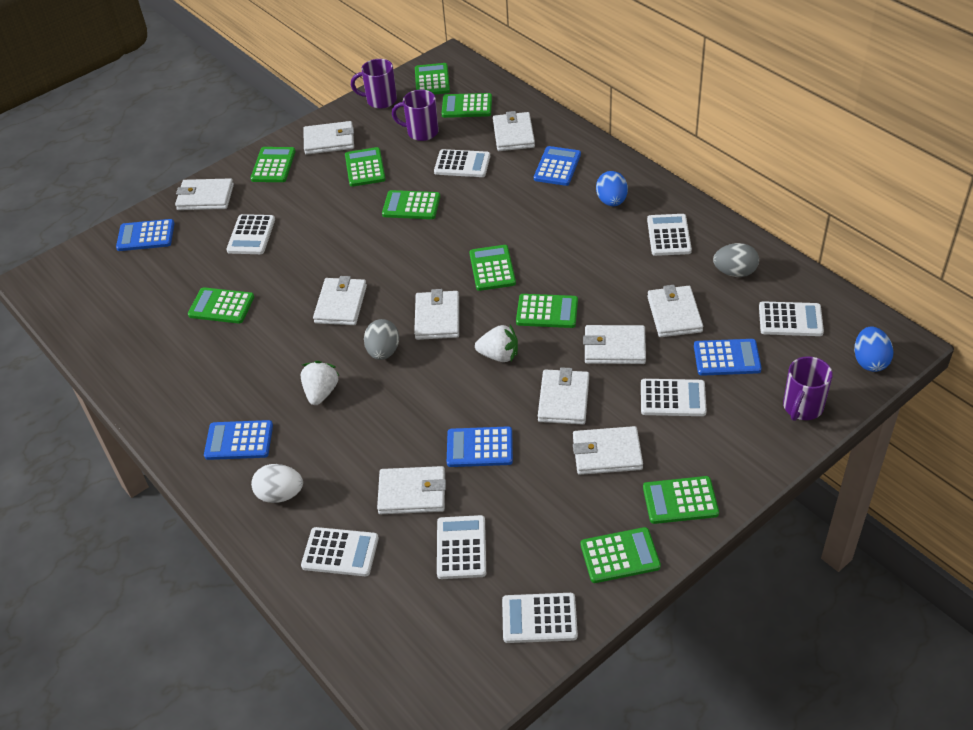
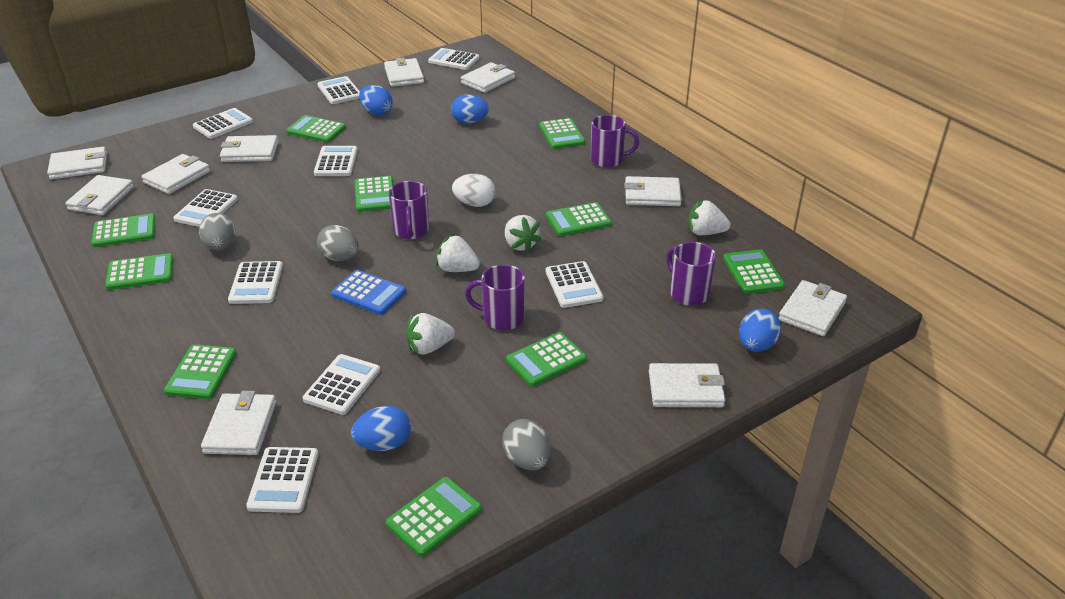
blue calculator: [116,219,175,251] [204,420,273,460] [447,426,513,467] [534,146,581,186] [694,339,762,376] = 5 -> [331,270,406,315] = 1
blue egg: [596,171,628,206] [854,326,893,372] = 2 -> [351,406,411,451] [359,85,392,115] [451,94,489,124] [739,309,781,352] = 4
grey egg: [364,319,399,360] [713,243,759,277] = 2 -> [199,213,236,250] [317,225,359,261] [502,419,551,470] = 3
purple mug: [351,59,397,109] [392,90,439,141] [783,356,833,421] = 3 -> [388,181,430,239] [465,264,525,330] [591,115,639,168] [667,242,716,306] = 4
white calculator: [226,214,275,254] [301,527,379,576] [434,149,490,177] [437,515,486,579] [502,593,578,643] [641,379,707,416] [647,214,692,256] [759,301,824,336] = 8 -> [173,189,238,227] [193,108,253,139] [228,261,283,304] [246,447,318,513] [303,354,380,415] [314,146,358,176] [317,76,360,104] [428,48,480,70] [546,261,603,308] = 9
white strawberry: [301,361,340,405] [475,325,518,362] = 2 -> [406,313,455,355] [436,234,480,272] [505,215,542,253] [688,199,731,235] = 4

